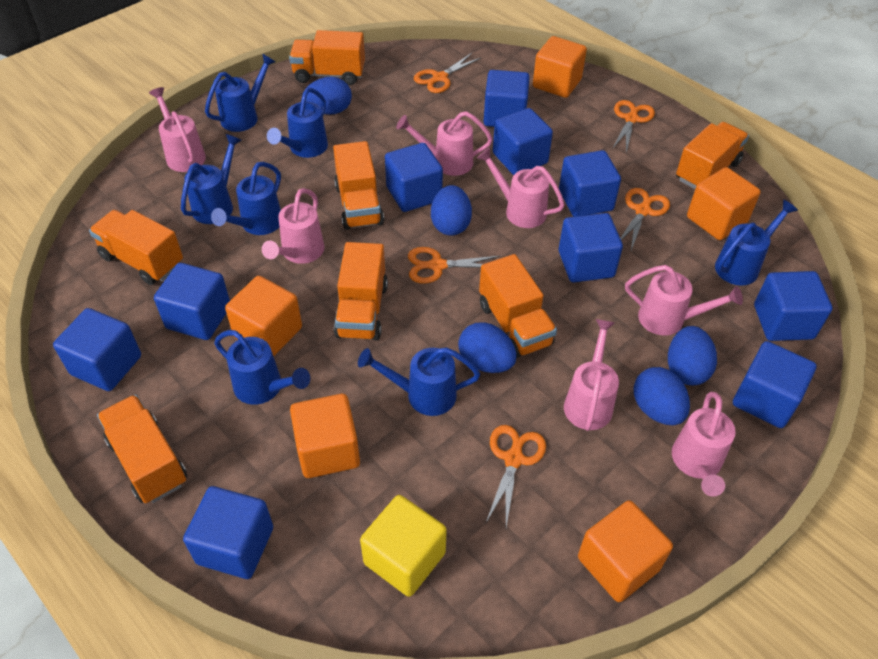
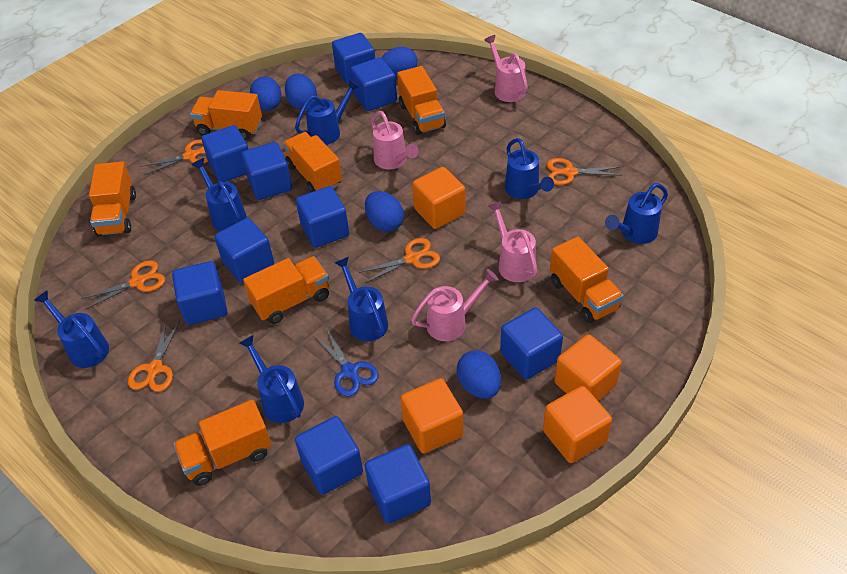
blue scissors: none = 0 -> [313,328,379,397] = 1
orange cube: [225,276,302,356] [290,394,360,478] [533,36,587,98] [578,500,673,602] [687,167,760,240] = 5 -> [401,378,463,454] [412,167,465,229] [543,386,612,463] [554,334,622,401] = 4
pink watering can: [149,87,206,172] [262,188,325,264] [396,111,493,176] [477,147,565,228] [564,319,619,431] [625,265,743,335] [672,392,736,497] = 7 -> [371,111,419,170] [411,269,499,341] [484,35,528,102] [488,201,538,282] = 4
yellow cube: [360,495,447,597] = 1 -> none = 0

